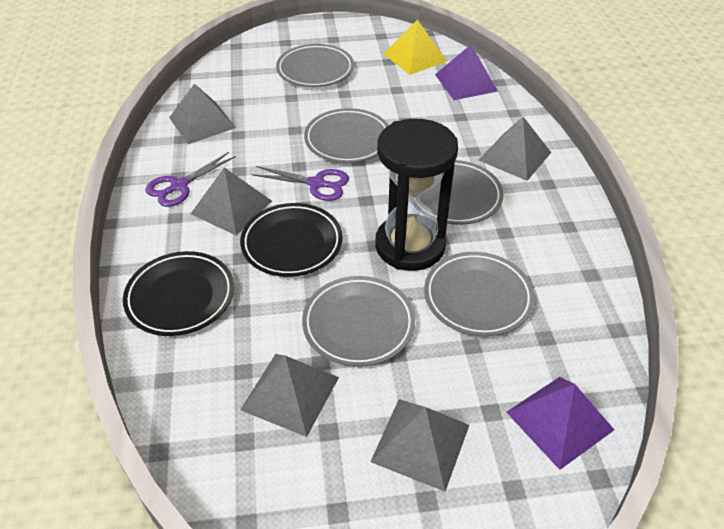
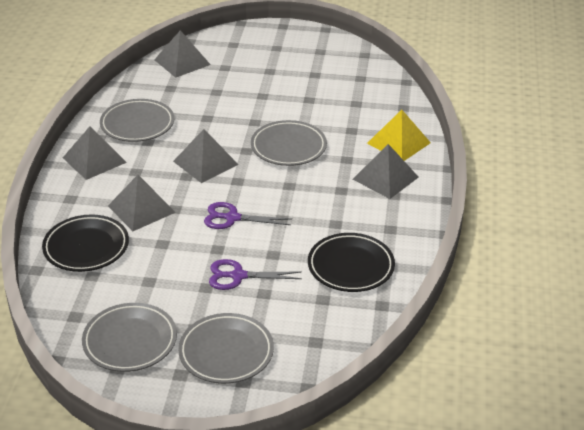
black hourglass: [375,119,458,271] = 1 -> none = 0
grey plate: [276,44,354,87] [302,276,415,367] [304,108,389,163] [419,160,504,225] [424,252,535,336] = 5 -> [82,303,177,372] [100,99,174,142] [178,313,274,384] [251,120,327,166] = 4
purple pyramid: [435,45,498,100] [506,377,614,470] = 2 -> none = 0

